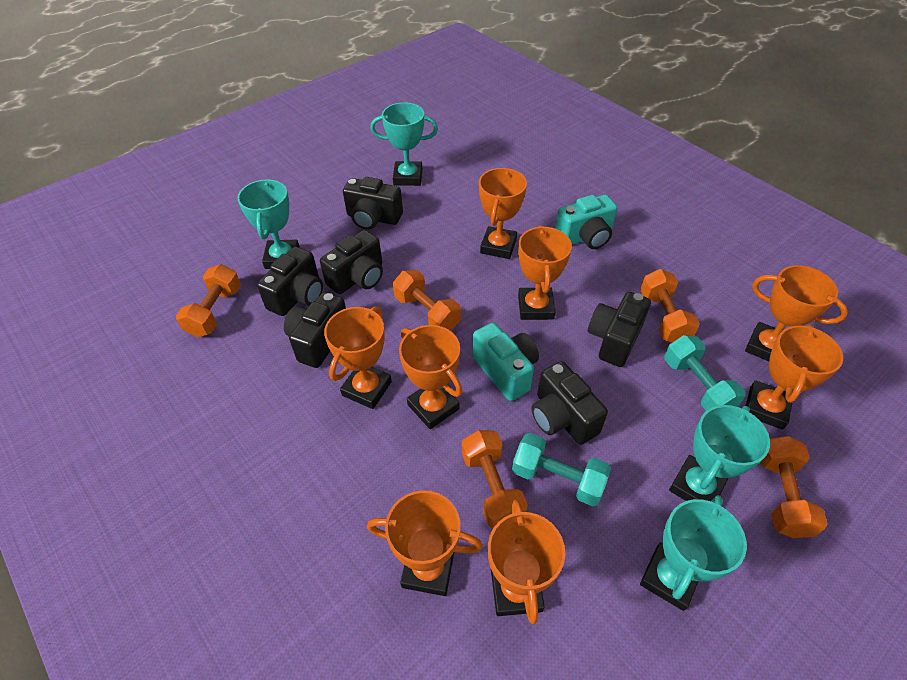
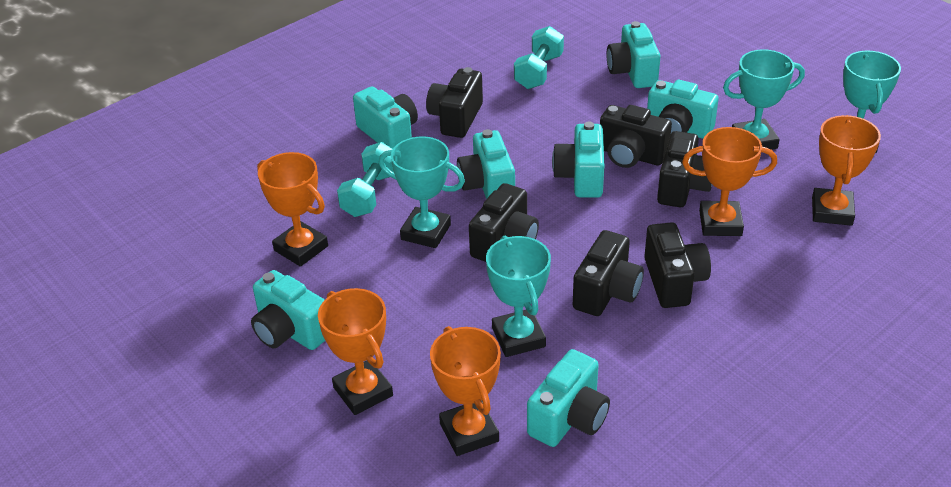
orange dumbbell: [176,264,241,337] [393,270,461,331] [462,430,528,529] [640,269,700,343] [760,436,828,538] = 5 -> none = 0
orange trophy: [324,306,392,409] [367,490,483,596] [399,325,463,429] [479,168,527,259] [488,499,565,624] [518,225,572,320] [745,265,848,361] [746,325,843,430] = 8 -> [257,152,328,267] [318,288,393,415] [430,326,501,456] [682,127,777,236] [812,115,881,226] = 5
turquoise camera: [472,323,539,401] [555,195,618,249] = 2 -> [251,270,325,350] [353,86,418,149] [457,129,515,199] [527,349,610,447] [552,122,604,198] [606,21,661,88] [647,80,719,139] = 7

